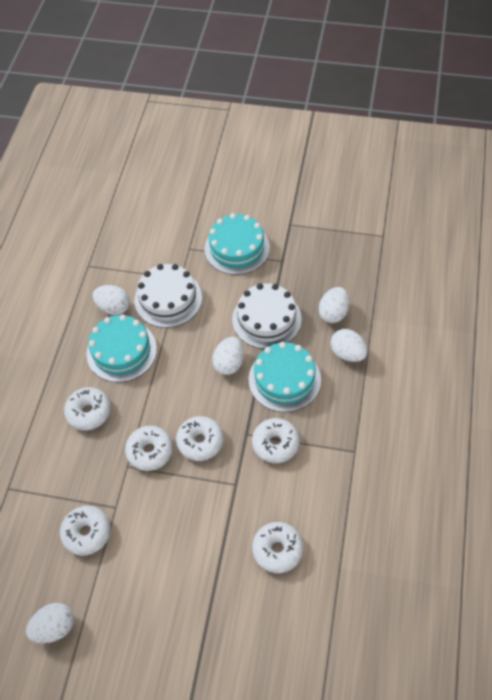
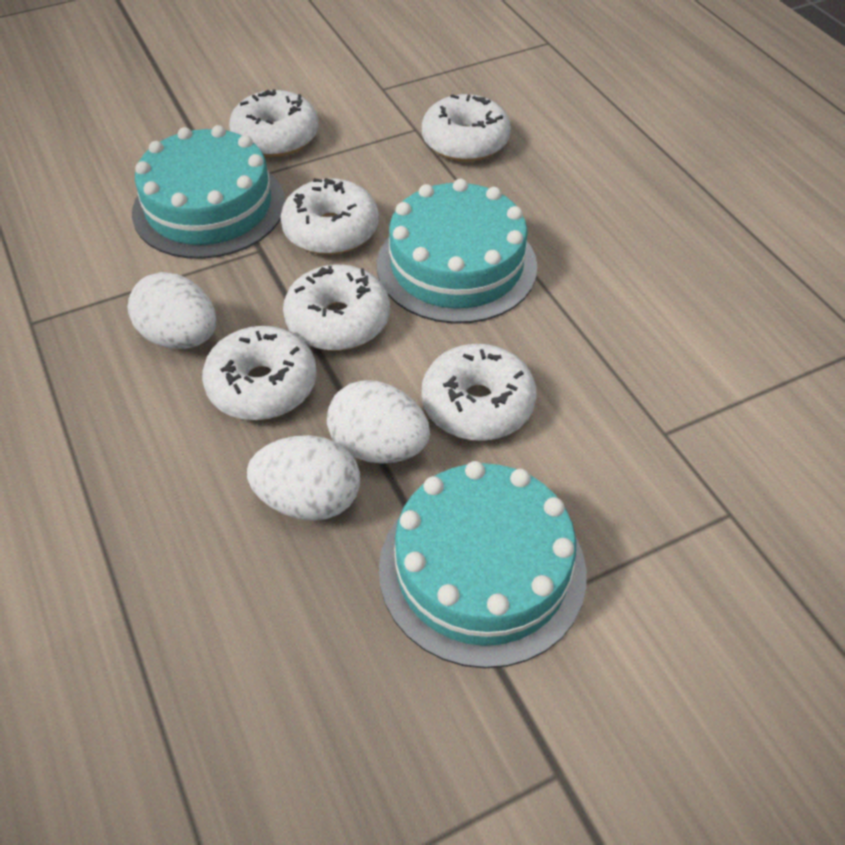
white cake: [134,264,202,328] [232,283,302,349] = 2 -> none = 0
white egg: [26,603,74,643] [93,285,130,315] [212,337,244,375] [319,287,349,323] [331,329,367,362] = 5 -> [128,272,216,349] [247,435,360,521] [327,380,430,464] = 3

